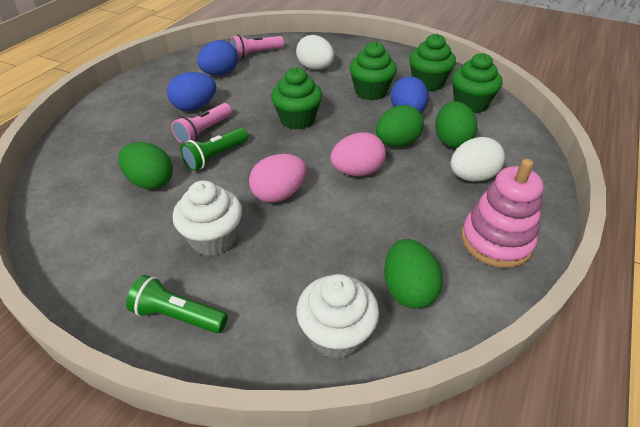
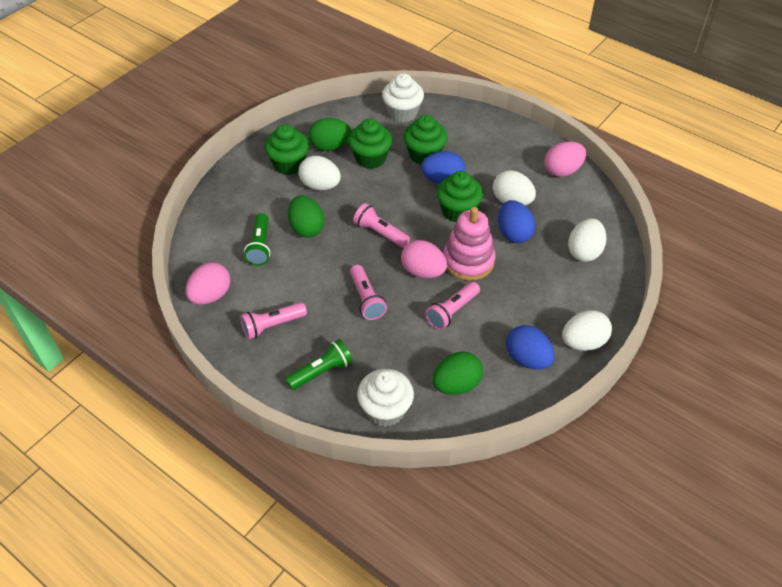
green egg: [118,142,173,189] [376,105,424,147] [384,239,443,309] [435,101,477,148] = 4 -> [288,195,325,238] [309,118,352,151] [433,351,483,395] = 3
pink egg: [249,154,306,202] [330,132,386,176] = 2 -> [186,262,230,305] [401,240,447,278] [544,141,586,177] = 3
pink flashlight: [172,103,232,144] [231,35,284,58] = 2 -> [240,302,307,340] [350,265,387,320] [353,203,410,248] [425,282,480,330] = 4
white egg: [296,35,334,70] [450,137,505,182] = 2 -> [299,156,341,190] [493,170,536,205] [562,310,612,351] [568,218,607,262] = 4

